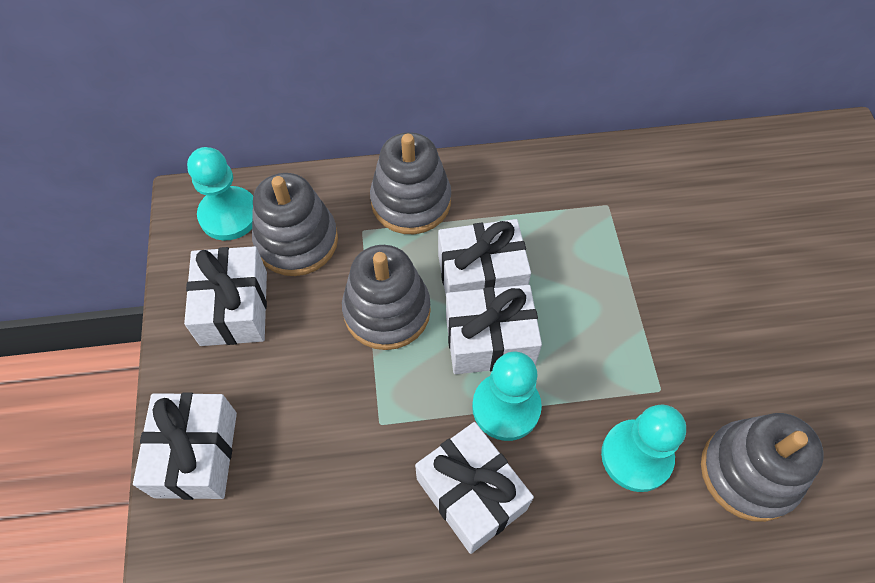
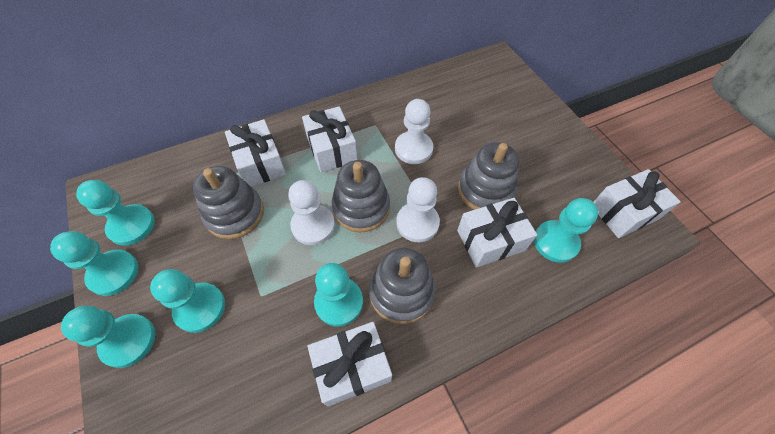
turquoise pawn: [187,147,253,240] [472,352,542,441] [601,405,686,492] = 3 -> [50,231,139,296] [61,306,155,368] [76,180,155,246] [150,269,225,333] [314,263,363,327] [534,198,599,263] = 6
white pawn: none = 0 -> [288,180,335,245] [395,99,433,164] [396,177,440,242] = 3

